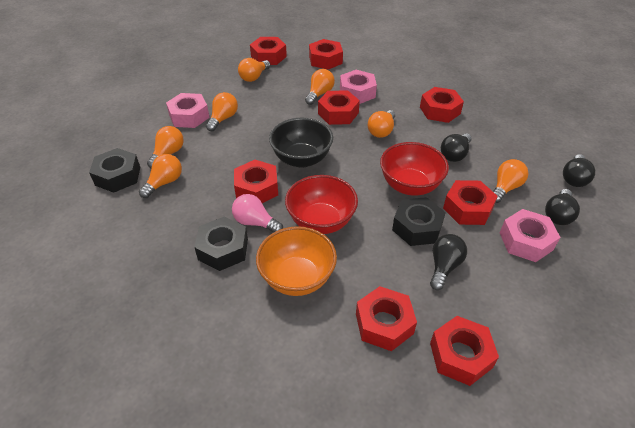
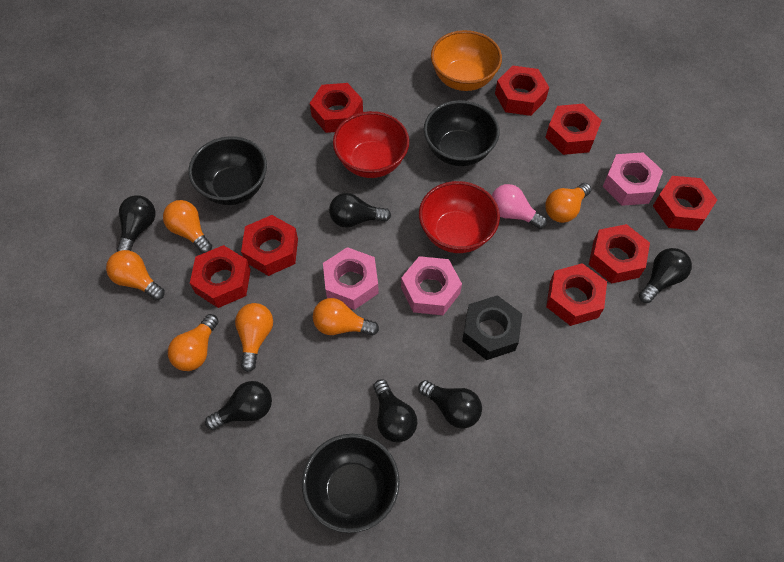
black bowl: [269,118,333,168] = 1 -> [188,136,267,205] [302,434,400,533] [424,100,500,166] = 3
black light bulb: [430,234,467,290] [441,133,472,162] [545,189,580,225] [563,154,595,187] = 4 -> [117,195,155,252] [205,381,272,430] [329,193,391,228] [373,379,417,442] [418,380,482,428] [639,248,692,303] = 6
black nut: [89,148,140,193] [194,217,248,271] [392,197,446,246] = 3 -> [462,295,522,360] = 1
orange light bulb: [139,154,182,198] [147,126,184,168] [206,92,238,131] [238,58,270,82] [305,69,335,105] [368,110,395,138] [493,159,528,203] = 7 -> [106,250,165,300] [163,200,212,254] [168,314,219,371] [235,303,273,372] [313,298,379,336] [545,183,591,223] = 6

